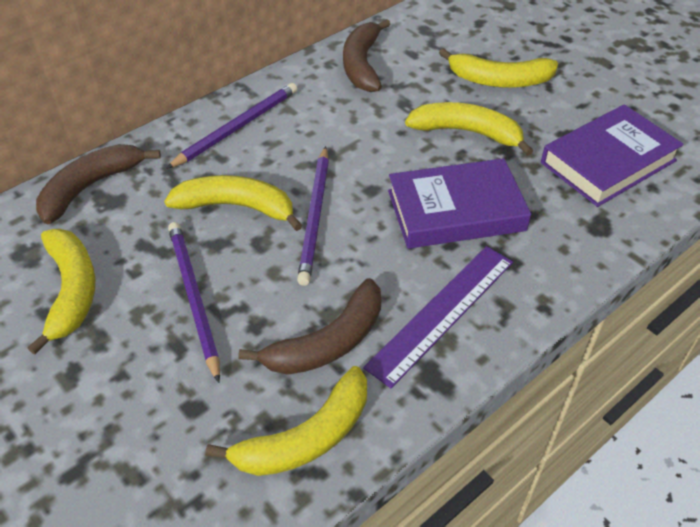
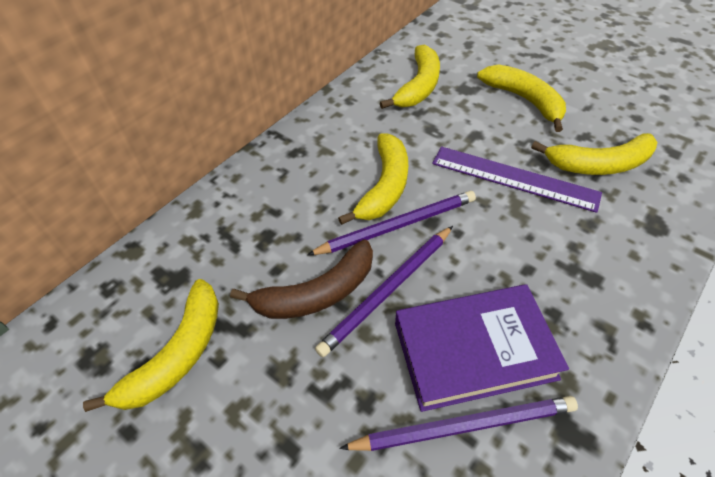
brown banana: [36,144,161,224] [238,278,381,375] [343,19,390,92] = 3 -> [230,240,373,319] = 1
purple book: [388,158,531,249] [541,104,684,207] = 2 -> [395,284,569,412] = 1

